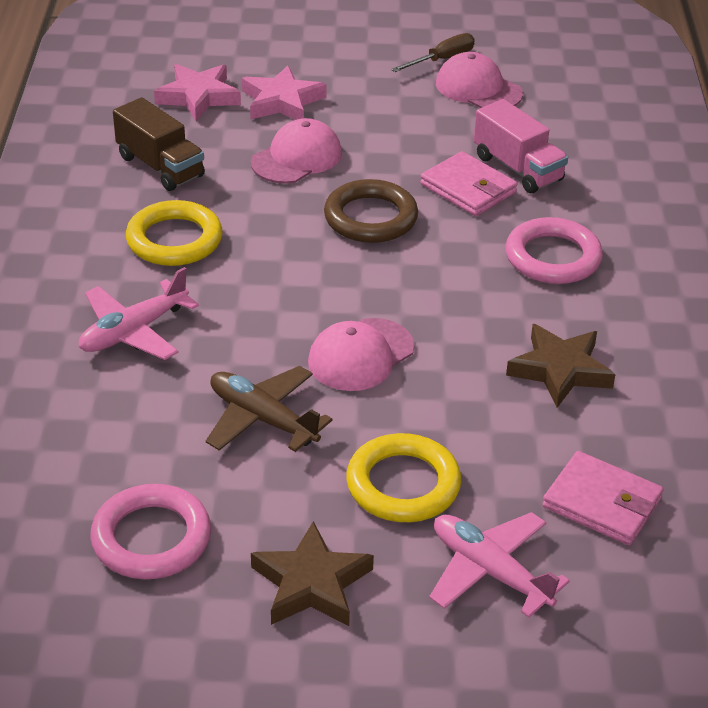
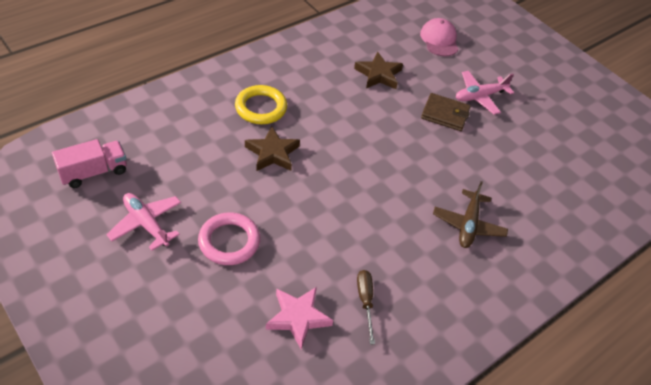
brown ring: [324,179,418,243] = 1 -> none = 0
brown truck: [113,97,205,191] = 1 -> none = 0
brown wallet: none = 0 -> [421,93,471,131] = 1
pink cap: [251,118,342,184] [308,318,415,391] [436,52,523,108] = 3 -> [420,18,458,56] = 1
pink ring: [90,484,211,579] [506,217,603,284] = 2 -> [198,212,260,265] = 1
pink star: [154,64,241,121] [242,65,326,120] = 2 -> [266,287,333,349] = 1
pink wallet: [420,151,517,216] [542,451,663,545] = 2 -> none = 0
yellow ring: [126,200,223,266] [346,433,461,522] = 2 -> [235,85,287,124] = 1

